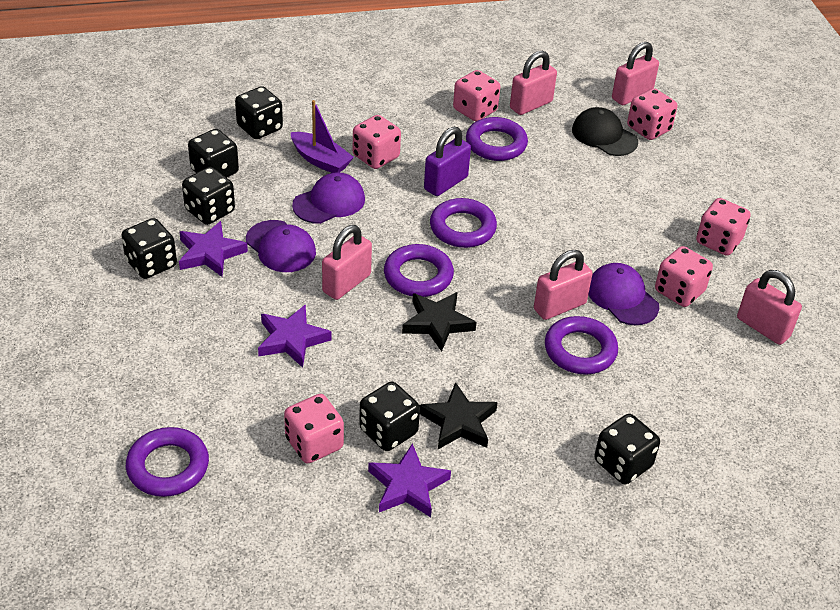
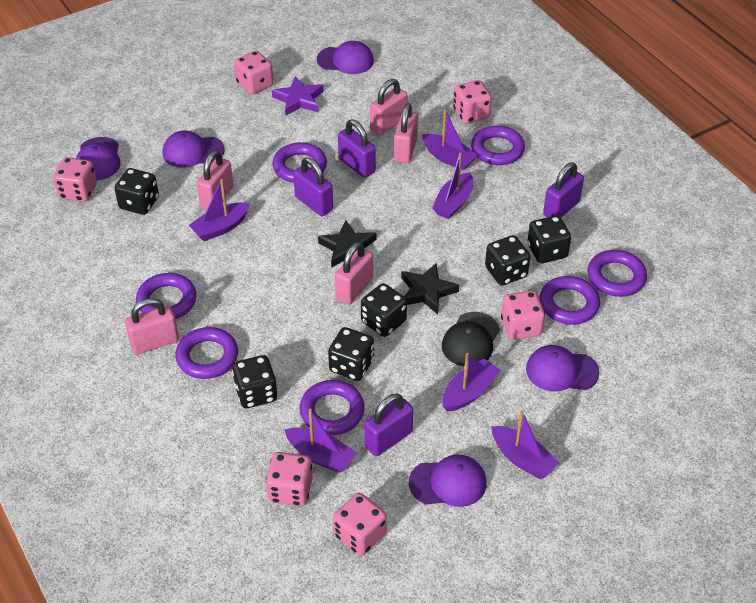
purple boat: [291,100,354,173] = 1 -> [189,179,250,241] [285,409,356,473] [422,109,478,170] [432,153,473,219] [442,353,501,412] [491,410,559,479] = 6
purple cap: [246,220,316,272] [292,172,365,224] [588,263,659,325] = 3 -> [76,137,121,180] [163,130,225,168] [317,41,374,74] [409,455,487,507] [526,345,599,391] = 5
purple padlock: [424,127,471,196] = 1 -> [293,157,333,216] [338,120,376,178] [364,394,413,456] [543,162,584,217] = 4
purple ring: [126,427,209,497] [384,244,454,297] [430,198,497,248] [466,117,528,161] [545,316,618,375] = 5 -> [136,273,197,319] [175,327,238,379] [272,142,327,183] [300,380,364,435] [471,125,525,165] [540,276,600,325] [587,250,647,297] = 7
purple star: [179,221,248,277] [258,304,332,368] [368,443,451,517] = 3 -> [272,76,324,116] = 1

